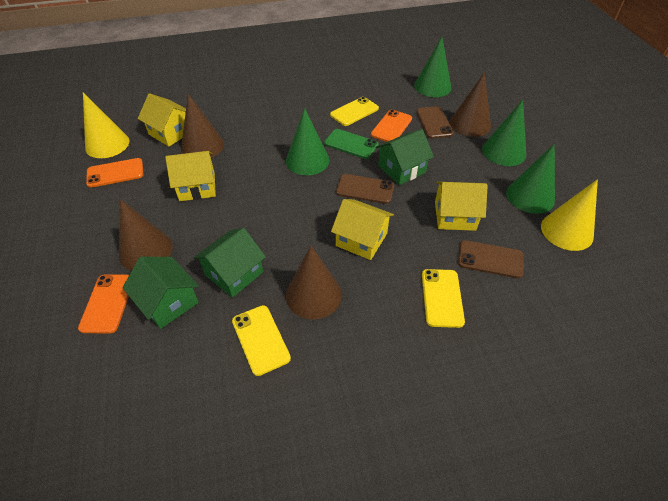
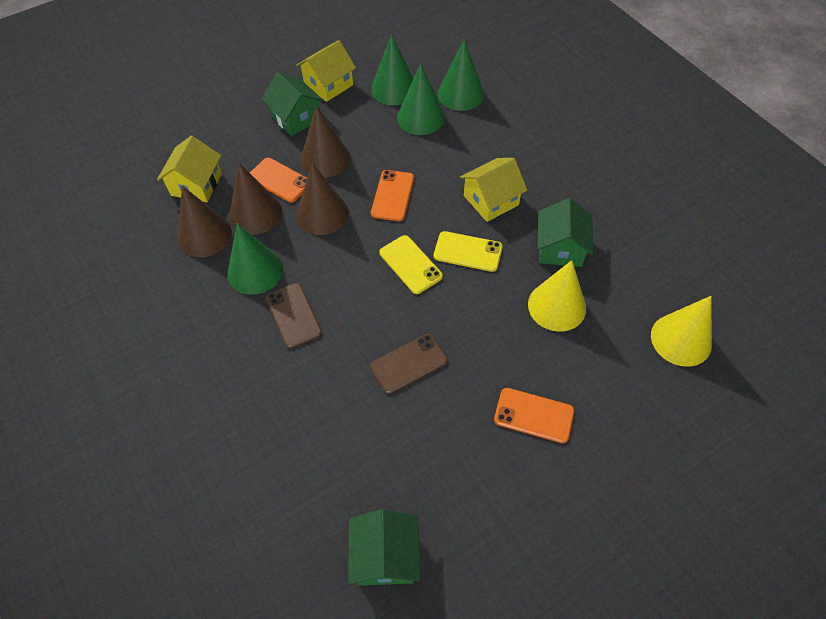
brown phone: [336,174,394,204] [416,106,454,139] [458,240,524,278] = 3 -> [266,283,322,348] [370,334,447,394] = 2
green phone: [324,129,379,159] = 1 -> none = 0
yellow house: [138,93,186,147] [165,151,216,201] [331,199,394,260] [435,182,488,231] = 4 -> [157,136,222,202] [296,40,356,102] [460,158,527,222] = 3
yellow phone: [232,305,291,376] [330,97,379,126] [422,269,465,328] = 3 -> [379,235,443,294] [434,231,503,272] = 2

